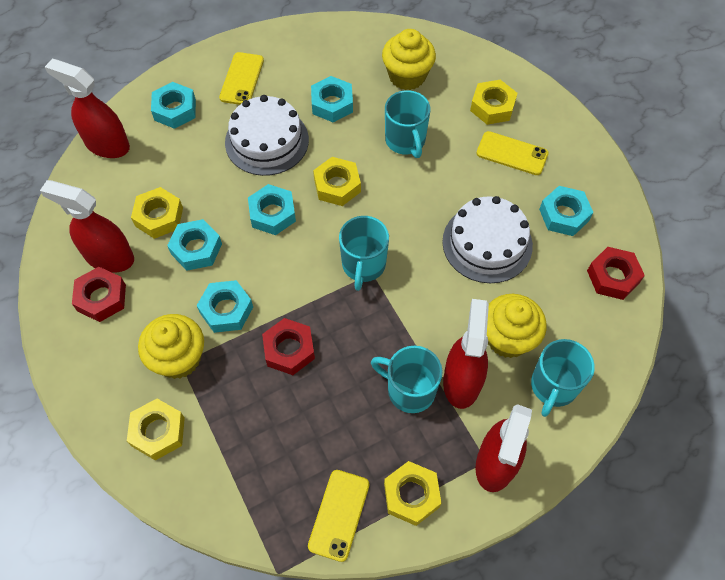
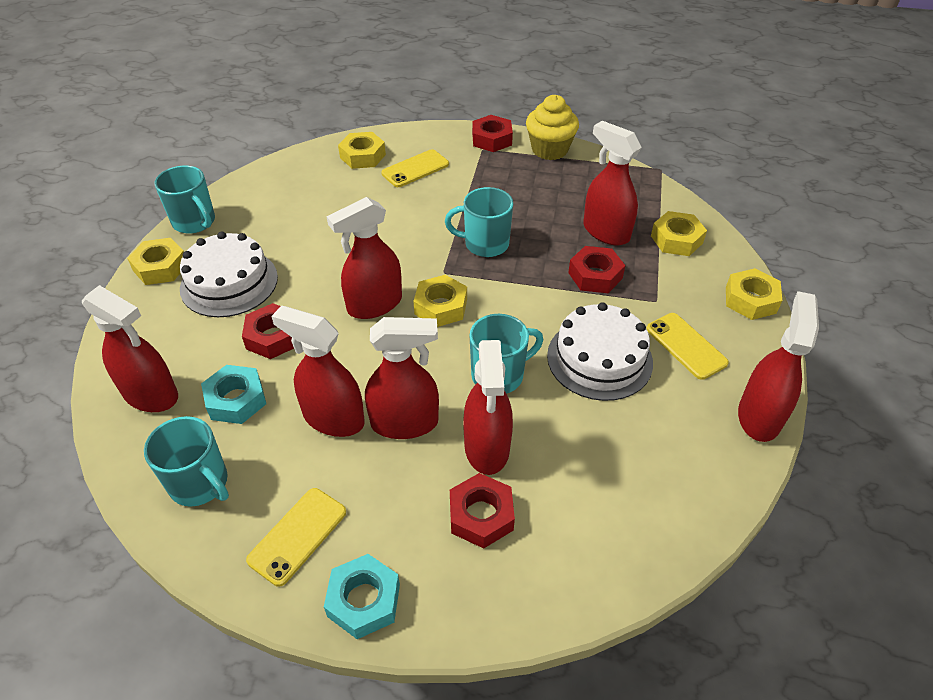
red nut: [72,267,126,322] [262,318,315,375] [587,247,645,300] = 3 -> [242,303,294,359] [450,473,515,549] [472,115,513,152] [568,246,626,293] = 4
red spray bottle: [40,180,134,273] [45,59,130,158] [443,299,489,409] [475,404,532,492] = 4 -> [82,285,178,412] [271,306,365,437] [327,197,402,319] [365,317,439,439] [463,340,513,475] [583,121,642,245] [738,291,819,442] = 7
turquoise nut: [151,82,196,129] [167,219,222,271] [197,280,253,333] [248,184,296,235] [311,76,353,122] [539,186,593,236] = 6 -> [201,365,266,424] [324,554,400,639] = 2
yellow cupcake: [138,314,204,379] [382,29,436,90] [487,294,547,358] = 3 -> [526,95,579,160] = 1

